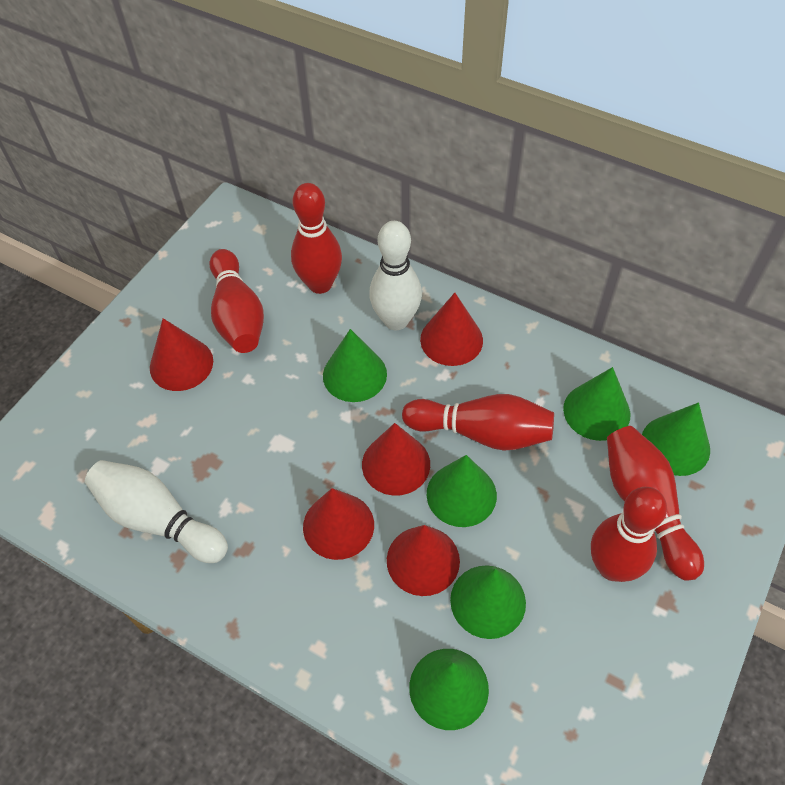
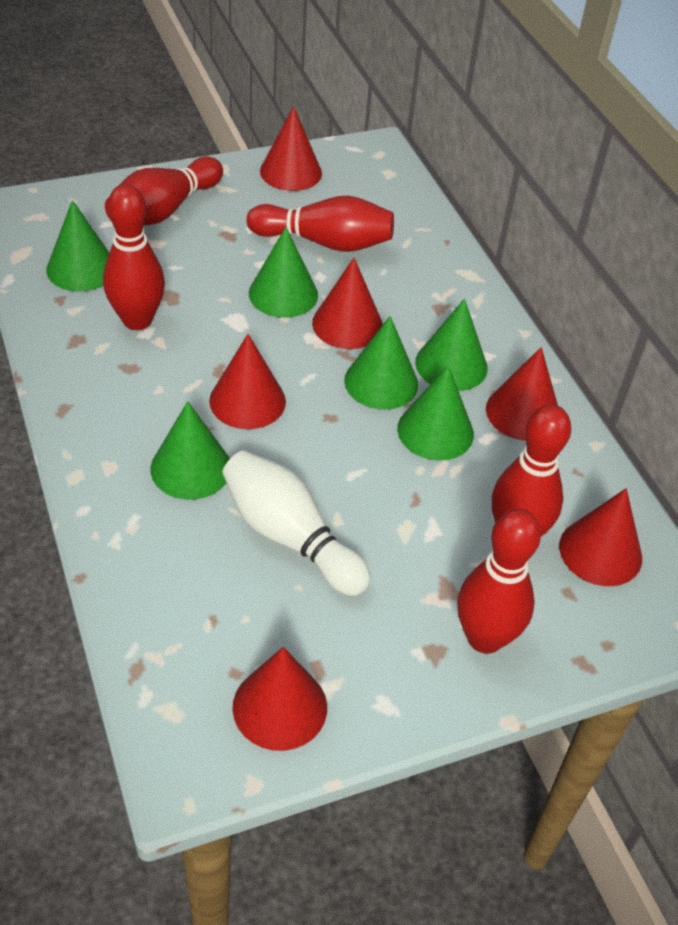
red cone: [150,318,213,391] [303,488,374,560] [362,423,430,495] [387,525,460,596] [420,293,483,366] = 5 -> [209,334,286,429] [233,647,327,751] [260,106,322,191] [312,258,383,349] [486,347,558,441] [559,488,642,586] = 6
white bowling pin: [85,460,228,563] [369,221,422,330] = 2 -> [222,450,371,596] = 1

